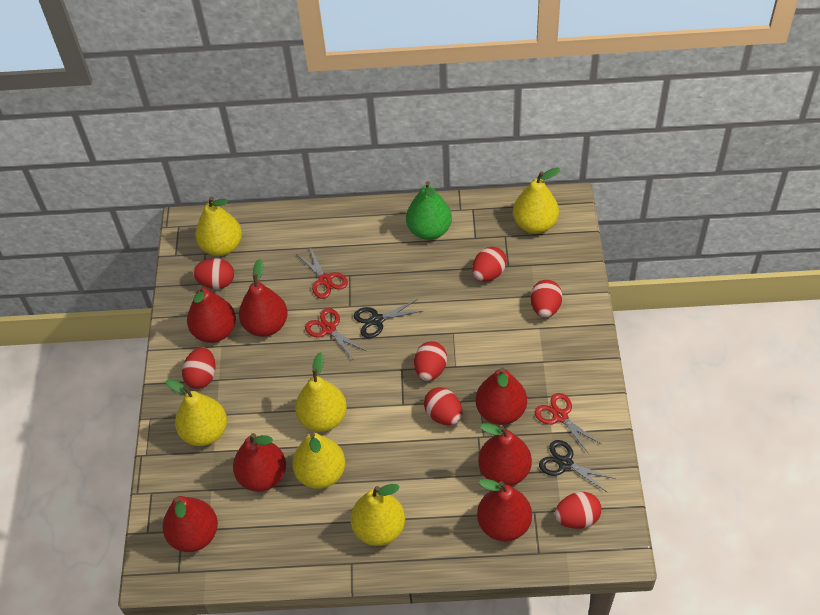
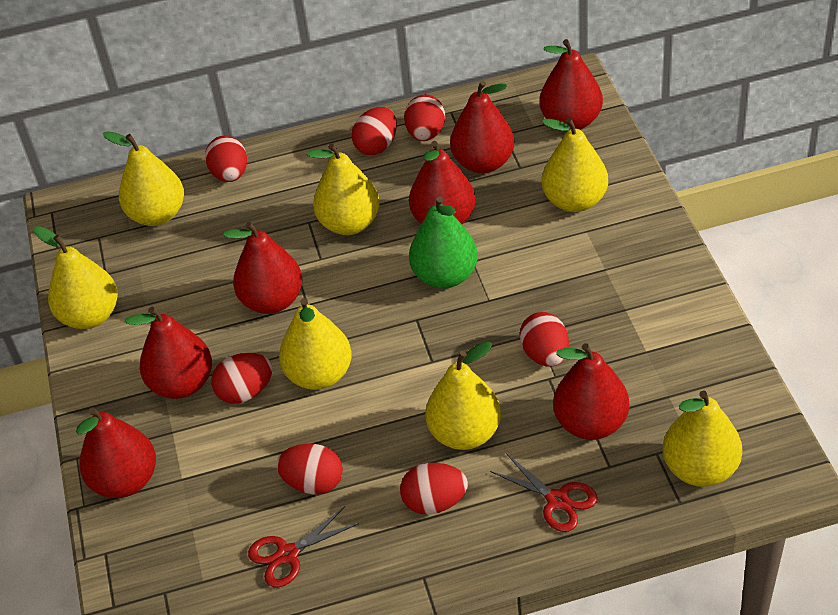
black scissors: [354,299,422,338] [539,440,616,493] = 2 -> none = 0
red scissors: [298,248,348,299] [305,308,366,359] [535,393,601,454] = 3 -> [248,506,359,588] [490,453,598,532] = 2
yellow pear: [166,379,227,446] [195,197,242,256] [292,432,345,489] [295,352,347,432] [350,484,405,546] [513,168,560,233] = 6 -> [34,226,118,329] [103,131,184,226] [279,298,352,390] [306,143,380,235] [425,341,501,450] [542,118,608,212] [663,390,742,487] = 7

